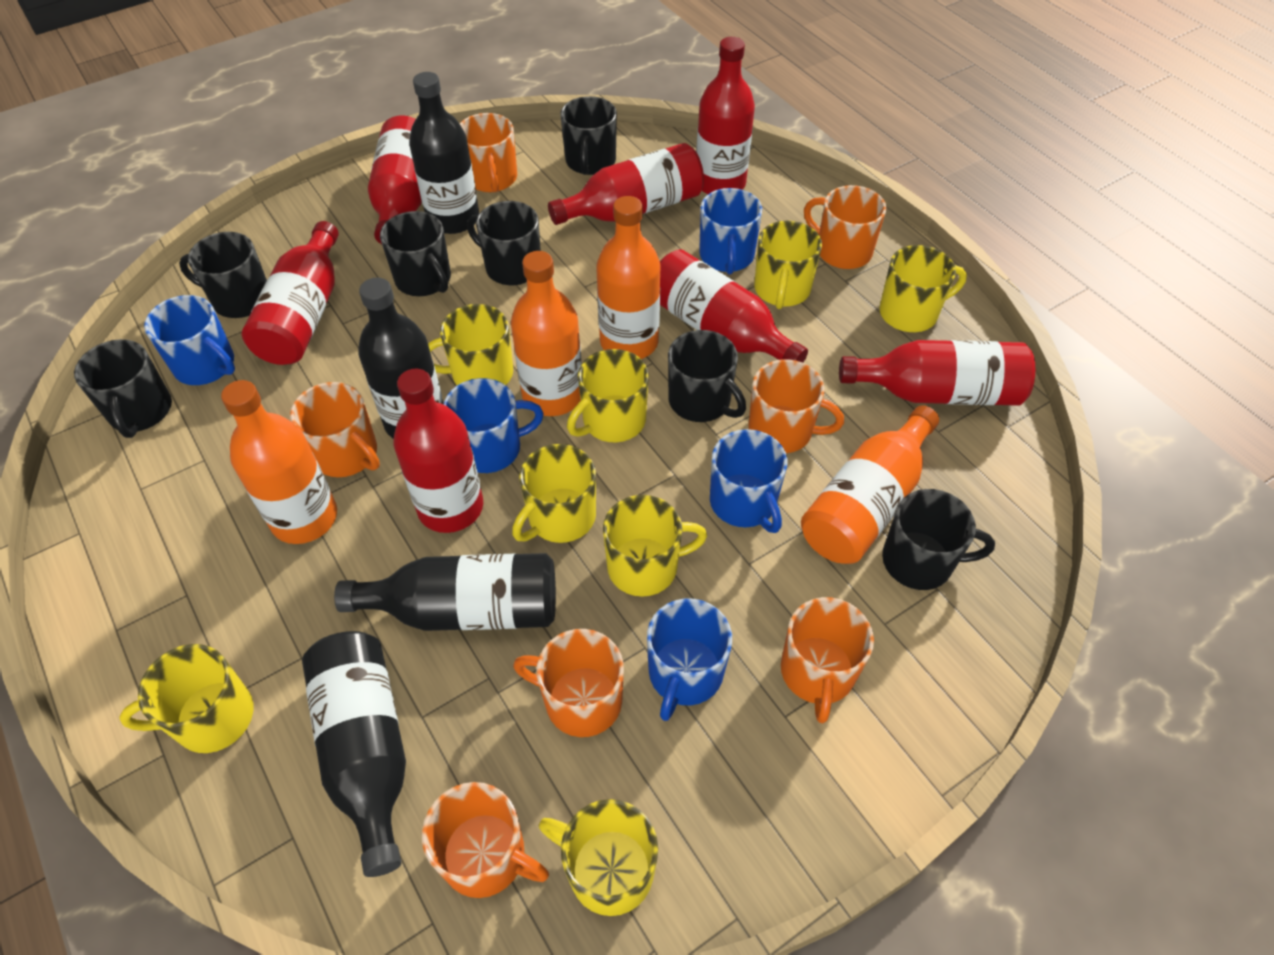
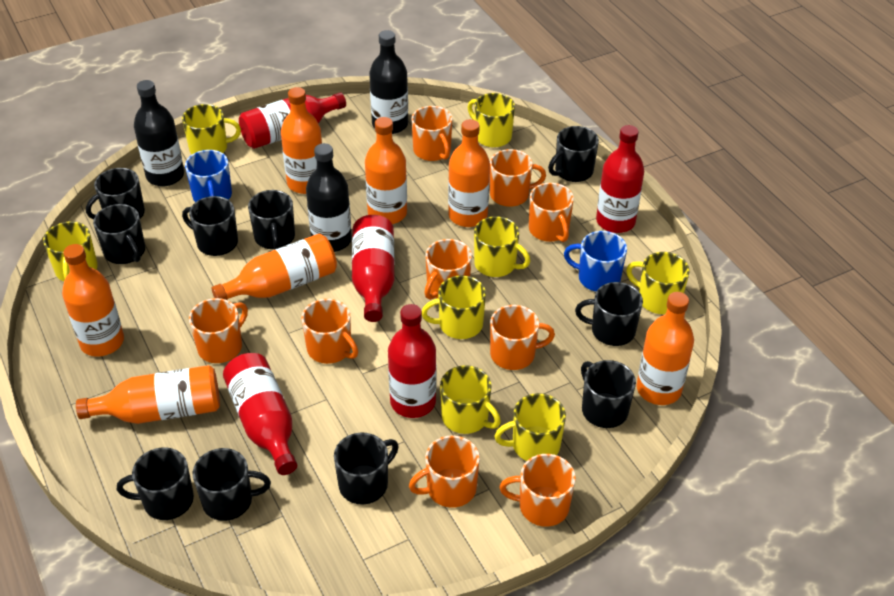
black bottle: [302,631,406,877] [334,553,556,631] [358,278,444,439] [409,72,479,234] = 4 -> [134,80,184,186] [306,143,352,252] [369,30,408,134] = 3
black mug: [74,339,172,438] [179,232,267,318] [380,211,451,296] [467,201,541,285] [560,96,617,175] [668,330,746,422] [882,489,995,590] = 7 -> [86,168,145,219] [93,204,145,264] [117,448,194,520] [182,196,238,256] [193,448,271,521] [248,190,295,249] [334,433,399,504] [548,126,599,182] [575,282,643,346] [581,360,636,428] = 10
blue mug: [144,295,235,385] [443,378,544,473] [647,598,732,721] [699,188,762,274] [710,429,787,533] = 5 -> [185,150,232,202] [564,231,627,292] = 2
orange bottle: [221,380,337,544] [511,251,582,416] [596,196,661,359] [801,405,939,564] = 4 -> [62,244,124,357] [76,365,220,424] [211,234,337,300] [281,87,322,194] [365,117,407,224] [448,119,490,227] [637,292,694,405] = 7
orange mug: [290,382,380,477] [422,782,549,898] [460,113,517,192] [513,629,624,737] [748,359,844,453] [781,597,874,723] [804,185,886,269] = 7 -> [189,298,248,363] [302,299,358,364] [409,436,480,508] [411,106,452,161] [425,239,472,300] [490,149,546,207] [490,305,555,370] [499,454,576,527] [529,183,574,242] = 9
red bottle: [242,221,339,365] [368,116,422,244] [393,369,483,533] [548,143,704,225] [660,249,808,363] [696,37,755,194] [839,340,1035,406] = 7 -> [223,353,297,475] [239,93,346,149] [352,215,395,322] [388,304,436,418] [596,125,644,233] = 5

